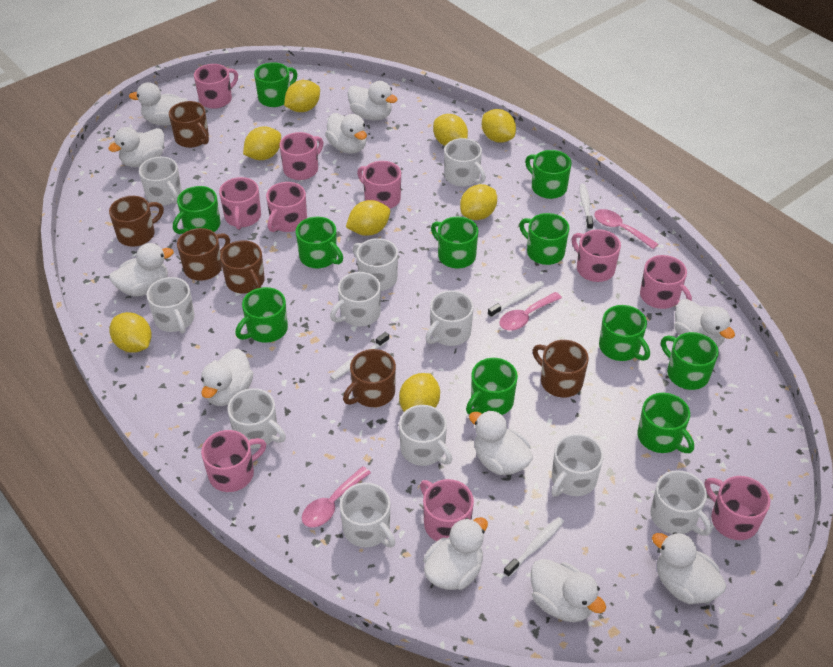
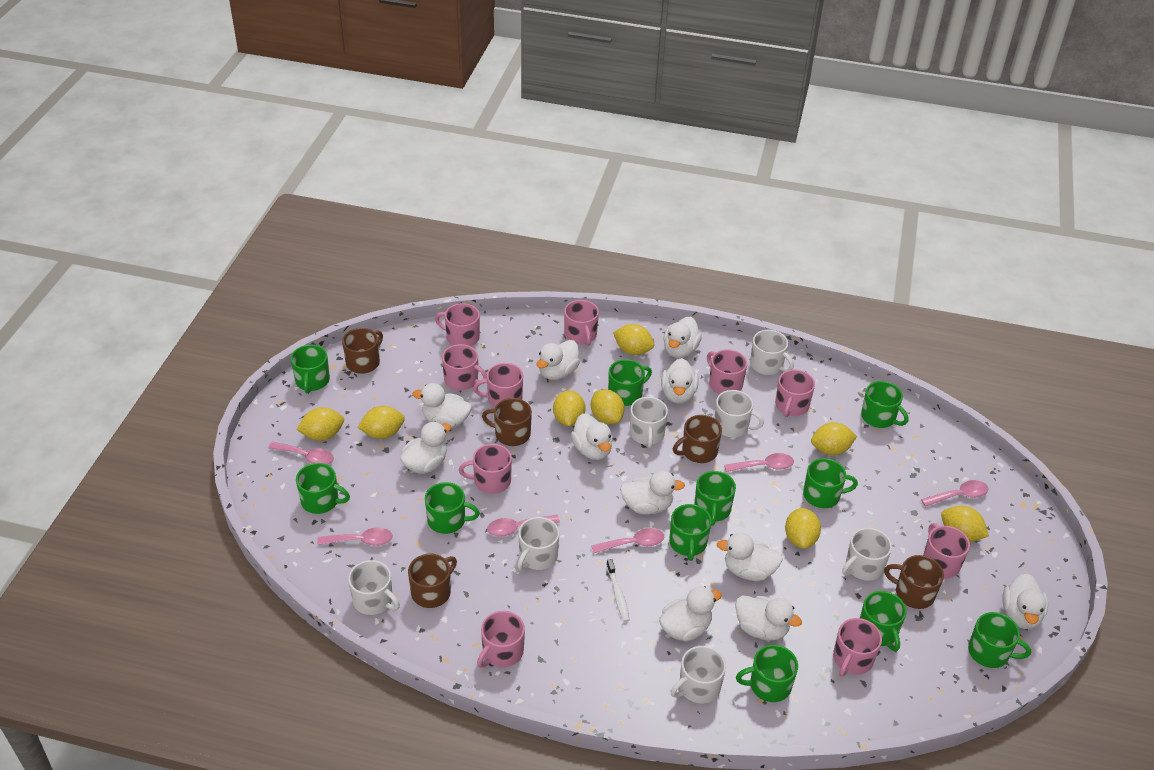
brown mug: [109,196,164,247] [169,101,209,148] [177,228,230,281] [220,240,265,293] [343,349,396,407] [533,340,589,398] = 6 -> [342,328,383,374] [408,554,457,608] [482,398,532,446] [673,415,722,463] [884,555,944,609] = 5
pink spoon: [302,466,371,528] [499,292,562,331] [594,209,658,249] = 3 -> [268,441,334,465] [317,528,393,546] [487,515,560,537] [591,528,664,553] [724,453,794,472] [921,480,989,507] = 6
white mug: [139,157,182,206] [147,277,194,333] [227,388,286,449] [330,272,381,326] [340,483,395,547] [353,238,398,291] [399,405,452,466] [426,290,474,346] [444,138,486,187] [551,434,604,496] [650,470,712,536] = 11 -> [348,560,400,615] [517,517,559,571] [630,397,668,448] [671,646,726,703] [714,390,764,437] [750,330,794,375] [842,528,892,581] = 7
white toothbrush: [330,332,389,380] [488,281,544,318] [503,517,564,577] [580,184,593,230] = 4 -> [606,559,630,622] = 1

